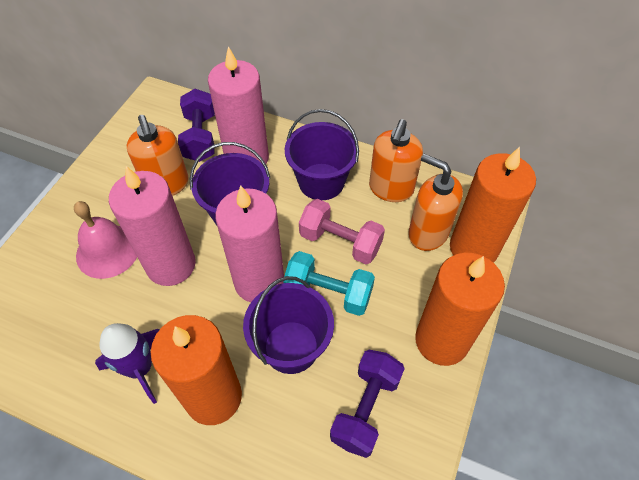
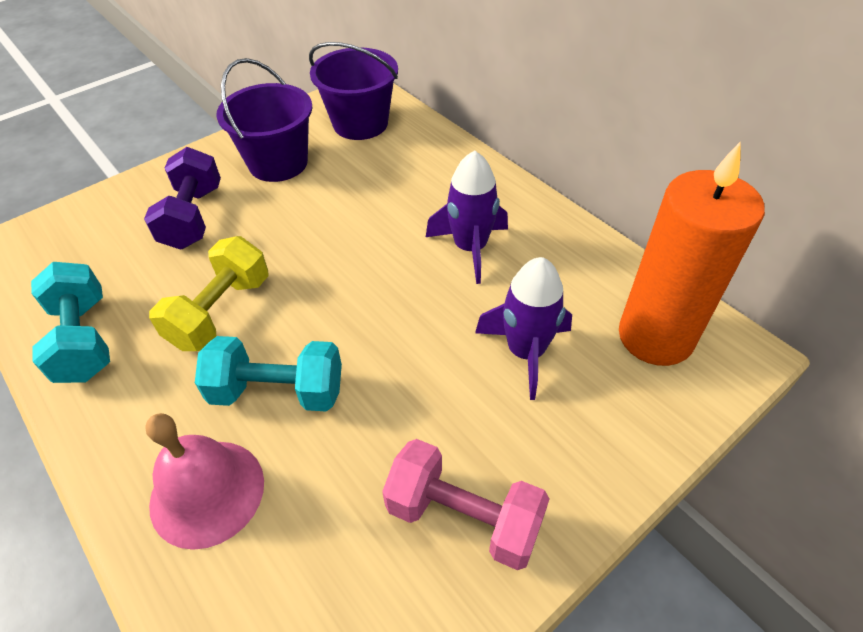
orange candle: [151,315,242,425] [415,253,505,366] [450,147,536,263] = 3 -> [619,141,765,366] = 1
orange soap dispenser: [127,115,189,196] [369,119,423,202] [408,154,463,251] = 3 -> none = 0
pink candle: [109,166,196,286] [208,46,269,164] [215,185,284,302] = 3 -> none = 0
purple bucket: [190,142,270,225] [243,276,334,374] [285,109,359,200] = 3 -> [216,58,312,182] [309,42,398,140] = 2
purple dumbbell: [178,89,215,162] [330,350,405,458] = 2 -> [144,147,221,250] = 1
purple rocket: [95,323,159,404] = 1 -> [426,150,508,284] [475,257,572,400] = 2
turquoise dumbbell: [283,251,375,316] = 1 -> [31,262,110,383] [195,336,342,411] = 2
yellow dumbbell: none = 0 -> [149,236,269,351] = 1

